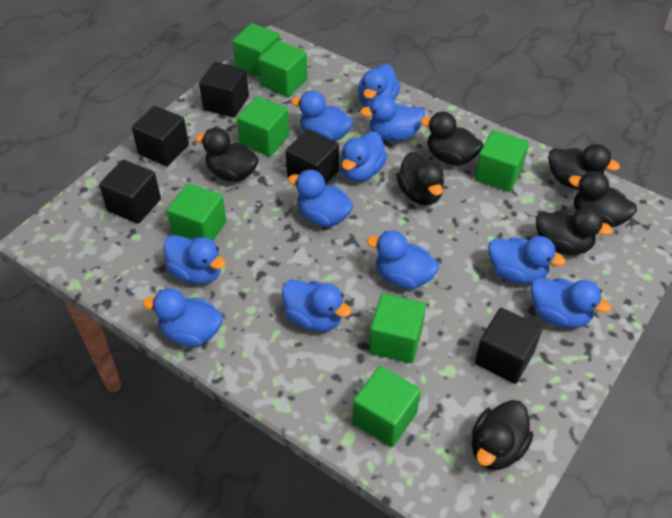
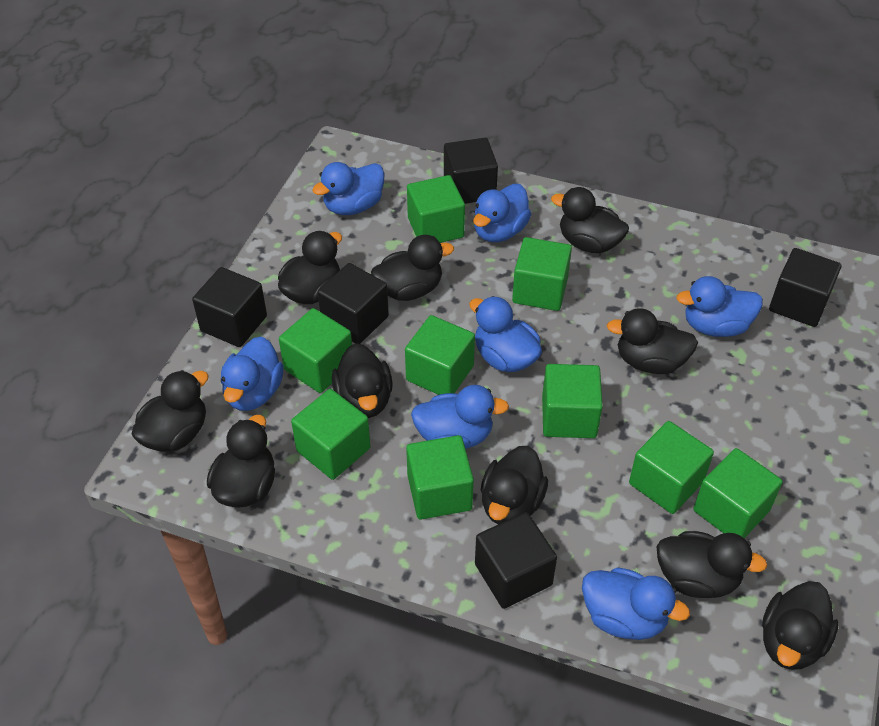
black duck: [195,128,259,182] [396,152,444,205] [420,111,483,166] [472,400,533,470] [536,207,613,255] [548,144,620,189] [569,171,637,227] = 7 -> [131,370,209,452] [207,415,275,508] [278,231,342,304] [332,343,393,418] [371,235,454,301] [481,446,548,524] [551,187,629,253] [607,308,698,374] [657,531,767,598] [762,581,839,670] = 10
blue duck: [143,288,223,347] [164,235,226,284] [282,279,351,331] [288,170,354,227] [291,91,353,142] [340,131,387,182] [358,64,400,107] [360,95,425,141] [367,230,439,289] [488,236,566,284] [531,278,611,328] = 11 -> [221,336,284,411] [312,162,385,215] [411,385,509,449] [469,296,542,372] [473,184,531,242] [582,568,690,640] [676,276,763,337] = 7
green cube: [167,183,227,241] [232,23,280,77] [237,97,289,156] [258,41,307,97] [353,366,421,447] [369,293,426,363] [475,130,529,192] = 7 -> [279,308,352,393] [291,389,370,480] [405,315,475,395] [406,435,474,519] [407,175,465,243] [512,237,572,311] [542,364,603,438] [629,421,714,514] [693,448,783,538] = 9

